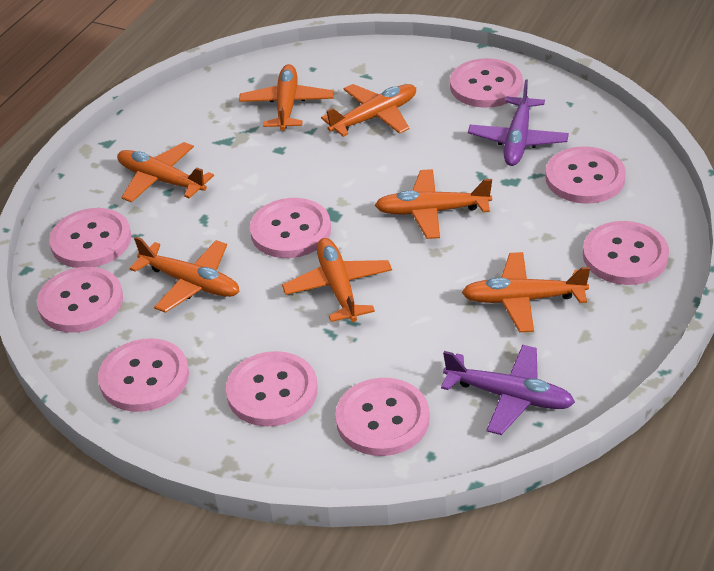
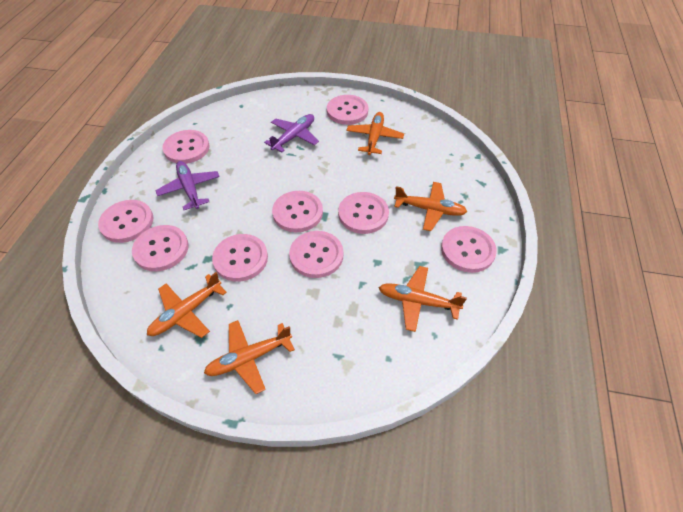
orange plane: [117,142,214,203] [129,236,240,313] [239,64,334,131] [282,238,392,322] [321,84,416,137] [375,169,492,239] [461,252,590,332] = 7 -> [147,272,227,338] [204,320,295,394] [346,112,404,155] [379,266,467,332] [394,182,467,231] = 5

